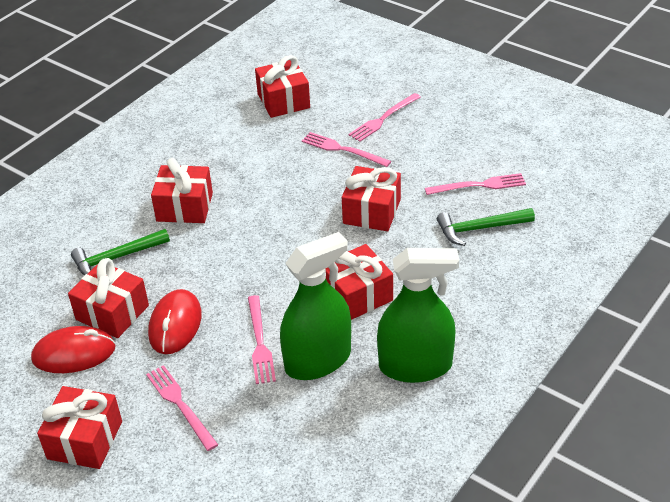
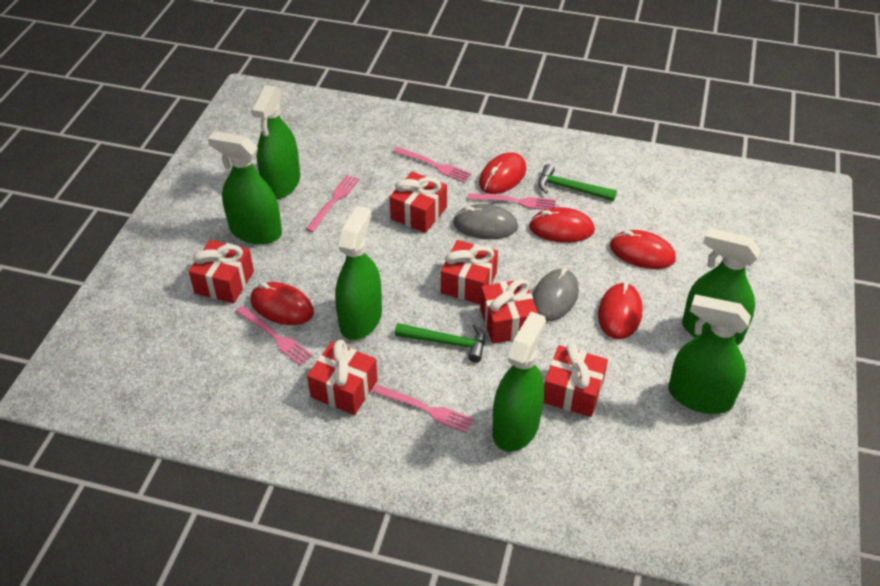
green spray bottle: [280,232,351,380] [377,248,459,383] = 2 -> [208,131,282,244] [251,85,300,199] [335,206,382,340] [492,312,546,452] [668,294,751,414] [682,228,761,345] = 6
grey mouse: none = 0 -> [453,204,518,239] [532,268,579,322] = 2
red mouse: [31,326,116,373] [148,289,202,354] = 2 -> [251,282,314,325] [479,152,526,194] [529,207,595,243] [598,282,643,339] [610,230,676,269] = 5

